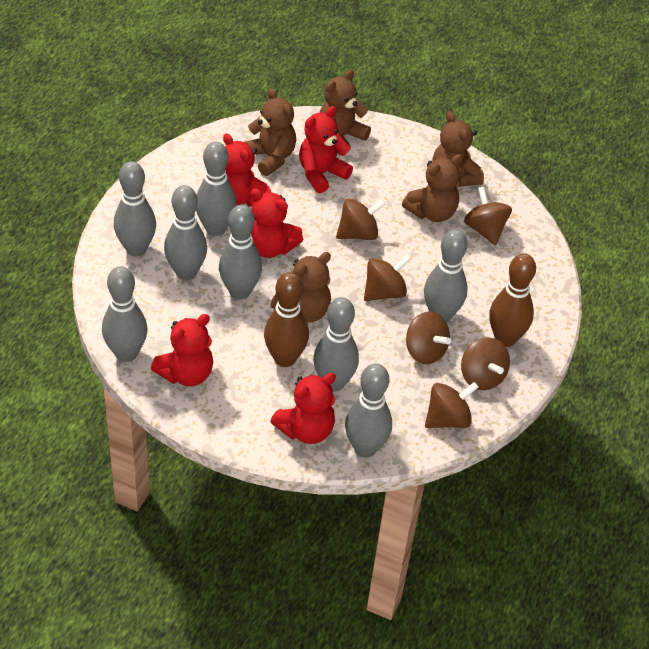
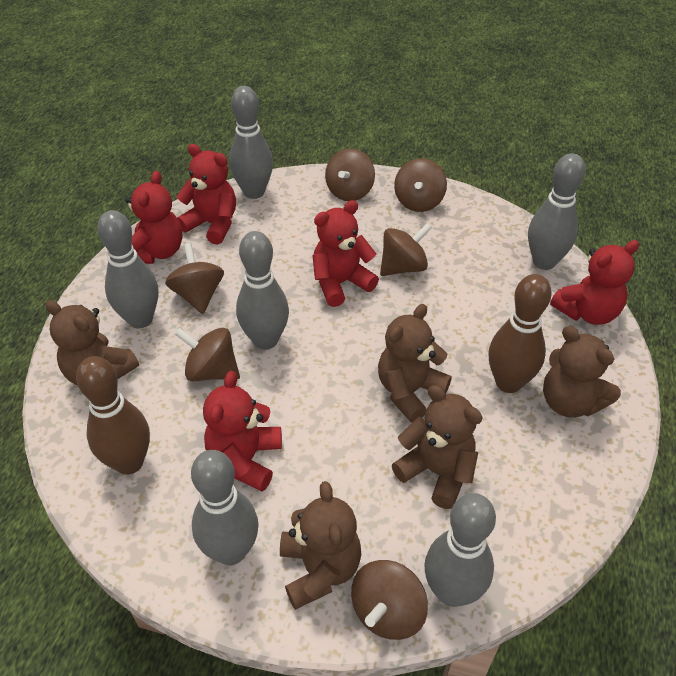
grey bowling pin: [102,266,148,362] [114,161,156,256] [164,185,207,280] [196,142,237,236] [219,205,262,300] [313,297,359,392] [345,363,392,457] [424,229,468,322] = 8 -> [97,210,158,329] [191,450,259,565] [229,86,273,199] [236,231,289,350] [424,493,496,607] [528,153,586,270] = 6

